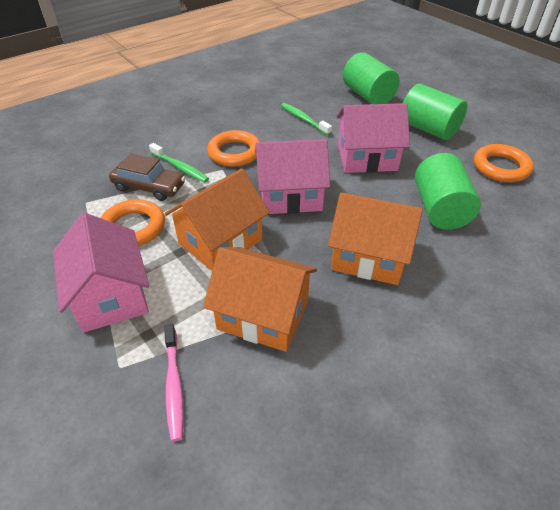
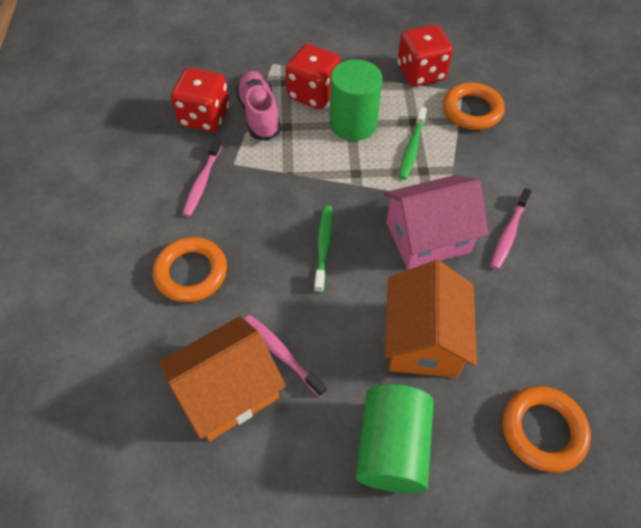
brown car: [109,153,185,201] = 1 -> none = 0
green cylinder: [343,52,400,104] [403,84,467,140] [415,153,481,230] = 3 -> [330,59,382,141] [356,384,434,493] = 2
orange house: [164,168,270,271] [203,247,317,352] [328,192,423,285] = 3 -> [159,316,286,441] [385,260,477,378] = 2
pink house: [53,213,149,333] [255,139,330,214] [336,103,410,173] = 3 -> [383,175,488,269] = 1
pink shoe: none = 0 -> [236,71,281,141] = 1
pink toothbrush: [164,324,184,441] = 1 -> [182,138,222,217] [245,315,326,397] [491,188,532,270] = 3
red dice: none = 0 -> [171,68,230,132] [285,44,341,109] [397,25,453,86] = 3

